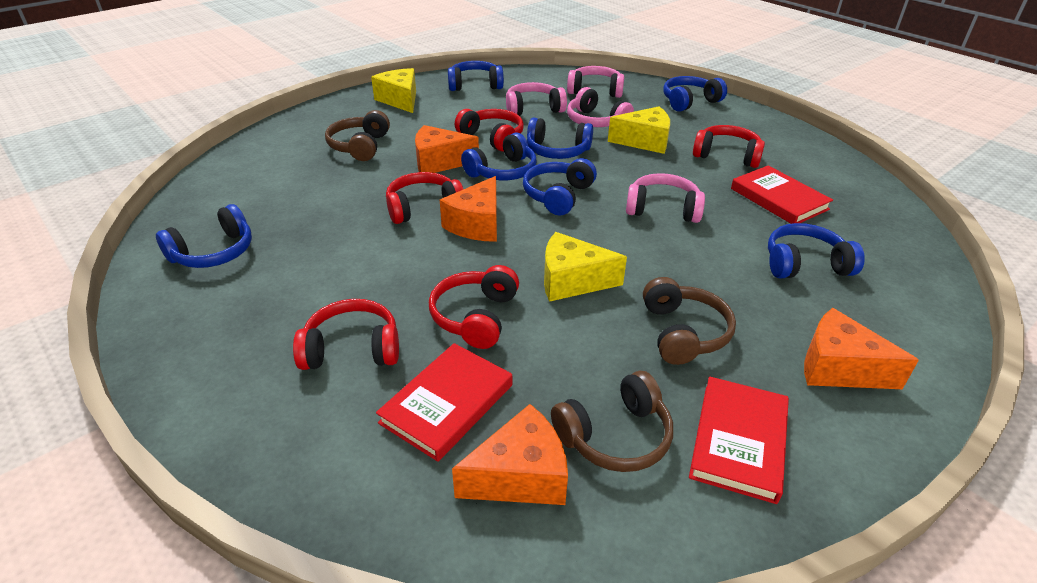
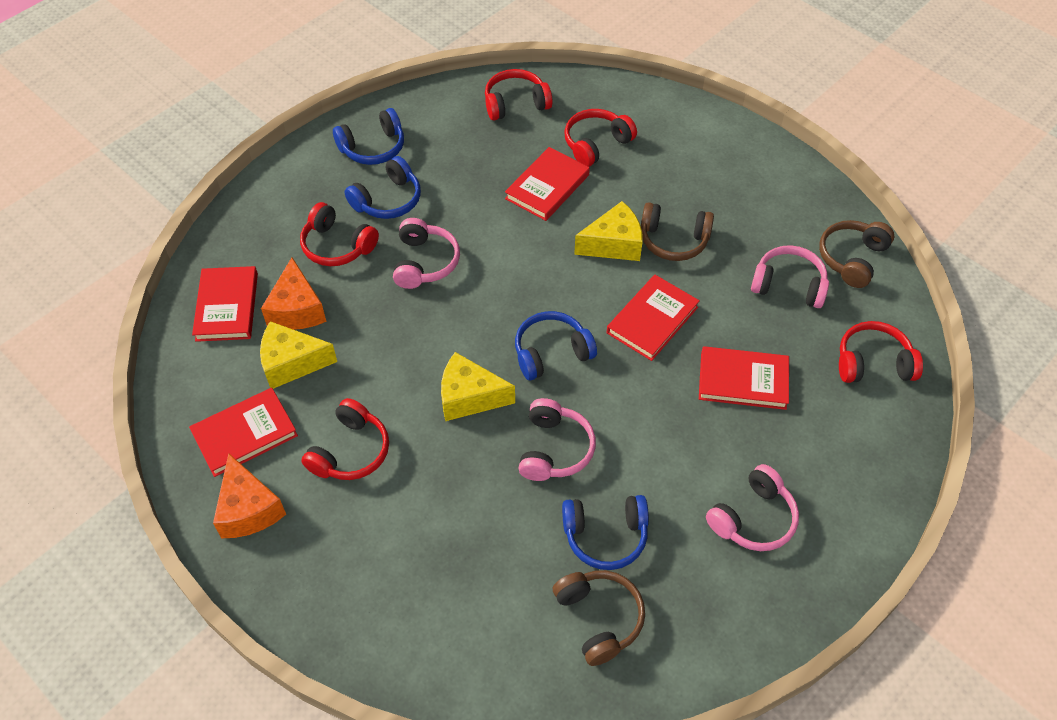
blue headphones: [156,204,252,268] [448,61,504,91] [461,133,537,180] [523,158,597,216] [527,118,593,159] [663,76,727,112] [768,223,865,278] = 7 -> [333,108,404,165] [345,156,421,219] [515,311,597,380] [562,495,649,570] = 4
orange cheese: [415,125,479,173] [440,176,497,242] [452,404,568,505] [804,308,919,389] = 4 -> [213,453,286,539] [261,257,327,330] = 2
red book: [376,343,512,462] [689,377,789,504] [731,165,833,224] = 3 -> [189,388,298,477] [192,266,258,342] [505,147,590,221] [607,275,700,361] [699,346,789,410] = 5

